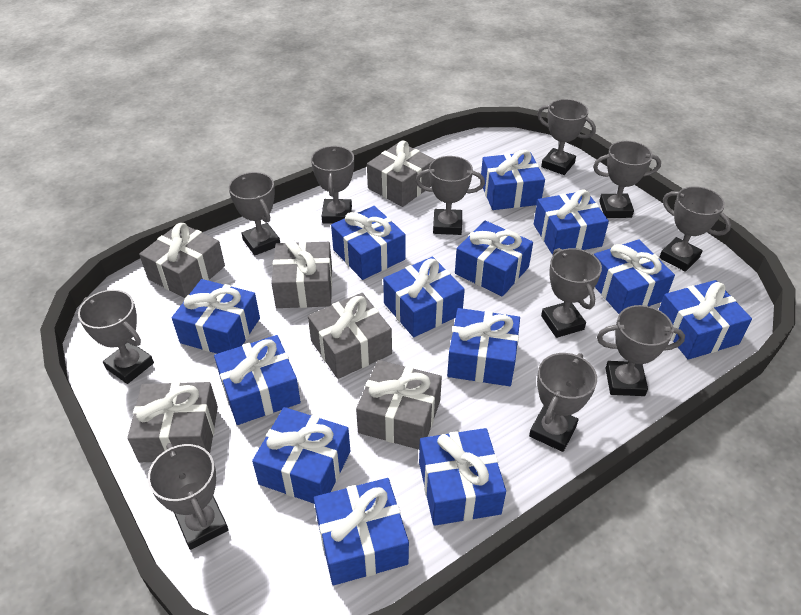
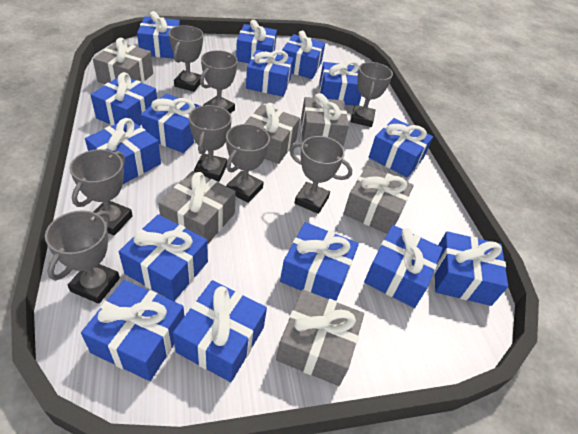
blue gift: [172,279,260,354] [214,335,301,425] [252,407,350,504] [314,478,409,585] [331,206,406,280] [383,257,465,337] [419,428,506,526] [447,308,520,386] [455,221,533,297] [480,150,545,210] [534,190,609,255] [594,239,675,314] [659,280,752,360] = 13 -> [81,280,184,381] [85,118,161,184] [91,72,157,126] [119,214,208,301] [137,11,180,59] [141,93,200,153] [173,280,267,382] [236,20,277,63] [246,50,293,97] [280,222,359,301] [282,31,325,79] [319,60,362,106] [364,225,443,308] [369,118,433,178] [434,231,508,306] = 15
grey trophy: [78,290,154,384] [148,443,229,550] [229,172,280,256] [311,146,354,224] [416,156,485,235] [529,353,597,452] [537,99,596,175] [541,248,602,338] [593,141,661,218] [597,305,685,396] [659,186,731,272] = 11 -> [45,210,120,304] [70,149,133,236] [168,25,203,92] [189,105,232,181] [200,50,238,113] [226,124,270,203] [289,136,352,214] [350,62,393,127] = 8

